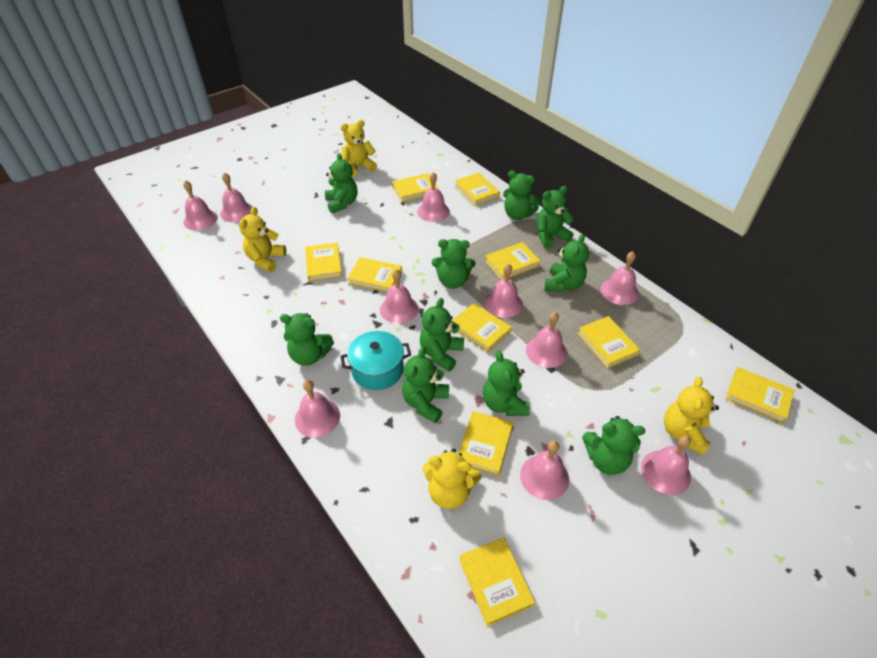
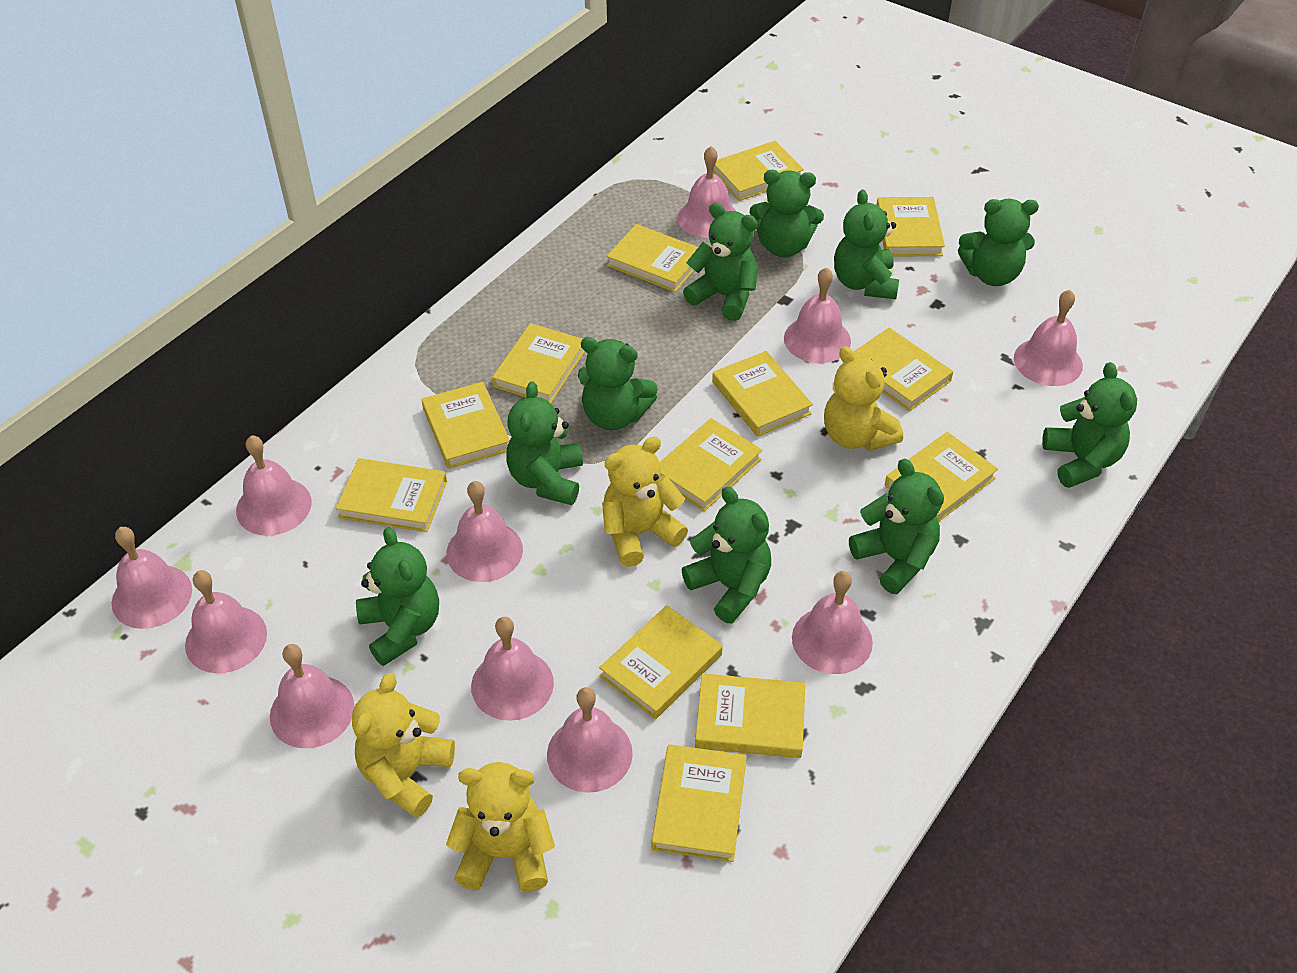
pink bell: [183,180,218,230] [220,172,252,222] [295,380,340,437] [380,269,418,324] [417,172,450,222] [485,264,523,318] [520,440,569,500] [526,312,567,368] [601,251,639,305] [641,436,691,495] = 10 -> [112,527,192,629] [185,570,267,673] [236,435,312,536] [270,644,355,748] [446,481,523,582] [471,617,554,721] [547,687,633,793] [677,146,736,238] [784,267,851,363] [792,571,873,674] [1014,290,1083,386] = 11
turquoise pot: [340,331,411,390] = 1 -> none = 0
yellow book: [305,243,342,282] [347,257,402,293] [392,173,439,203] [452,303,512,353] [455,173,500,206] [459,411,513,476] [459,537,535,626] [485,242,541,279] [578,316,640,368] [726,367,794,424] = 10 -> [336,458,447,532] [422,382,510,469] [492,323,585,404] [599,605,723,719] [607,224,698,292] [652,744,747,862] [659,418,762,511] [695,673,805,758] [712,351,813,437] [713,141,804,201] [853,328,953,411] [876,197,945,257] [885,432,998,522] = 13

